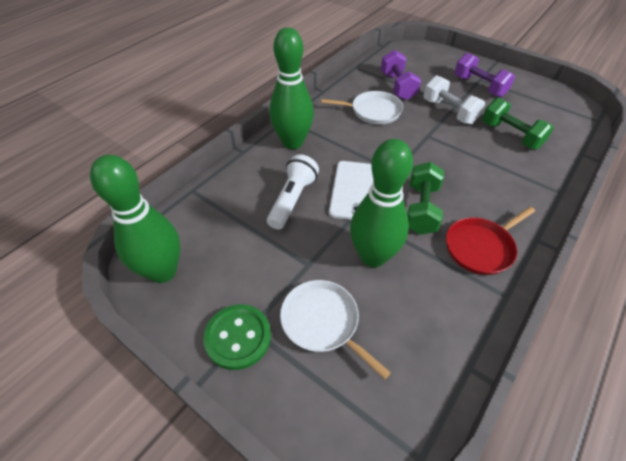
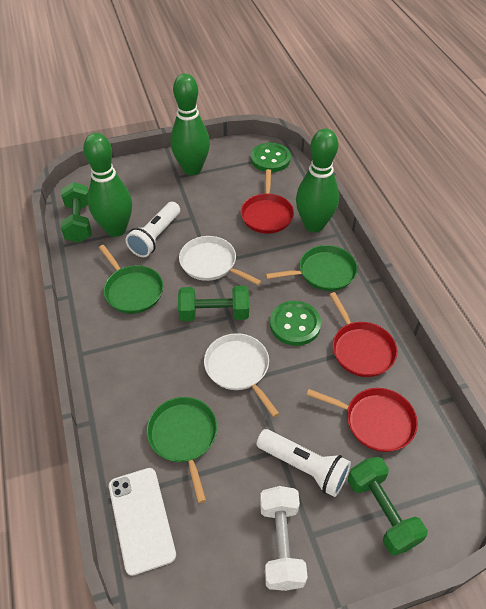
green button: [203,304,271,370] = 1 -> [251,143,291,172] [270,301,321,346] = 2
green dumbbell: [407,162,444,235] [482,98,554,149] = 2 -> [61,182,91,243] [178,285,249,321] [348,457,428,556] = 3
green pan: none = 0 -> [99,245,164,314] [146,397,217,503] [265,245,358,291] = 3
purple dumbbell: [381,50,421,100] [454,53,515,97] = 2 -> none = 0
red pan: [446,207,535,275] = 1 -> [241,169,294,234] [307,388,418,452] [329,292,397,377] = 3
white flashlight: [267,154,319,230] = 1 -> [125,202,180,257] [257,429,351,497] = 2

